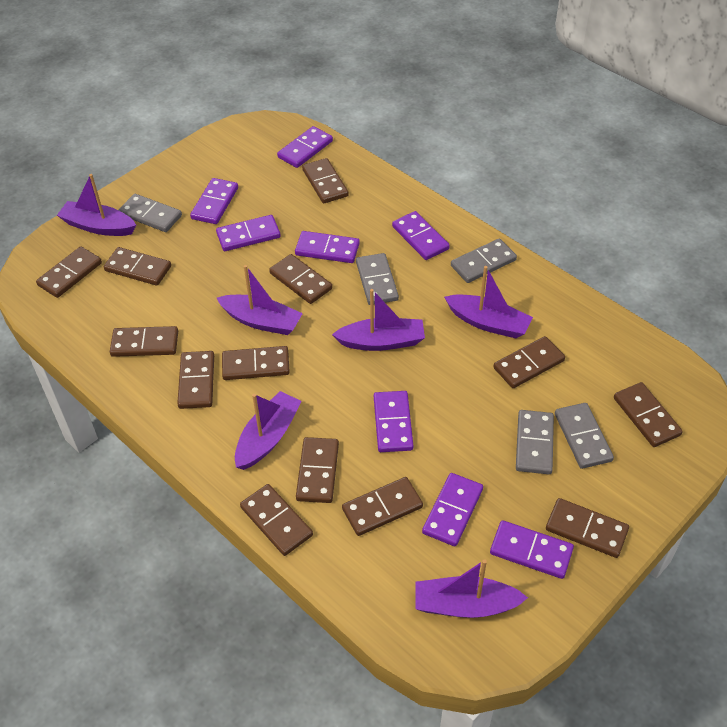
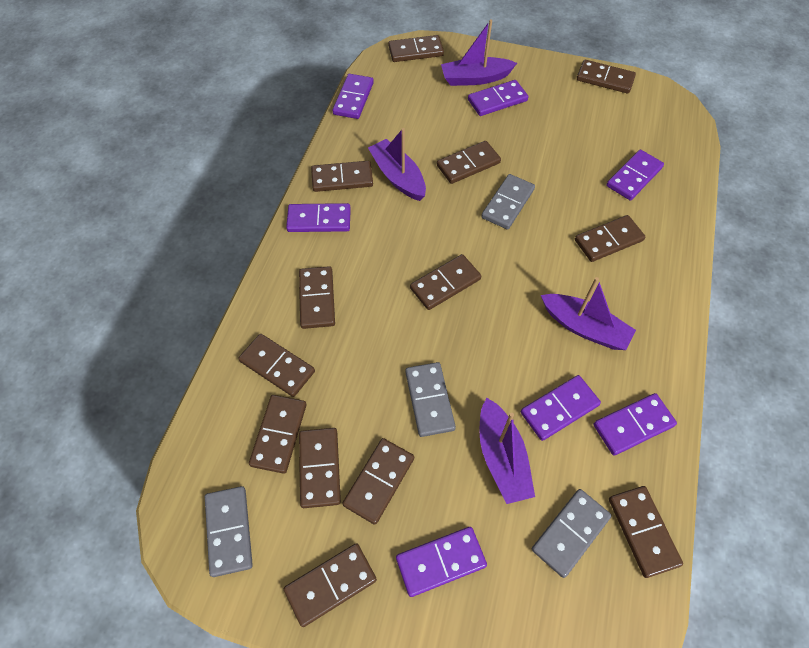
grey domino: [119,194,182,232] [356,253,399,305] [451,239,517,283] [516,410,554,474] [555,403,614,469] = 5 -> [205,486,253,577] [405,362,456,437] [481,174,535,230] [532,489,612,578] = 4
purple boat: [57,174,136,236] [217,265,303,335] [235,391,302,470] [332,289,425,351] [416,559,528,618] [444,266,533,338] = 6 -> [368,128,426,201] [441,20,517,86] [479,398,535,504] [541,277,636,350] = 4
purple domino: [190,178,238,224] [216,215,281,251] [277,126,333,168] [295,231,360,263] [374,391,414,452] [392,211,450,260] [422,473,483,546] [490,520,574,579] = 8 -> [286,203,351,232] [332,74,374,119] [396,527,487,597] [468,80,528,116] [521,375,601,441] [593,393,677,455] [606,149,664,200] = 7

